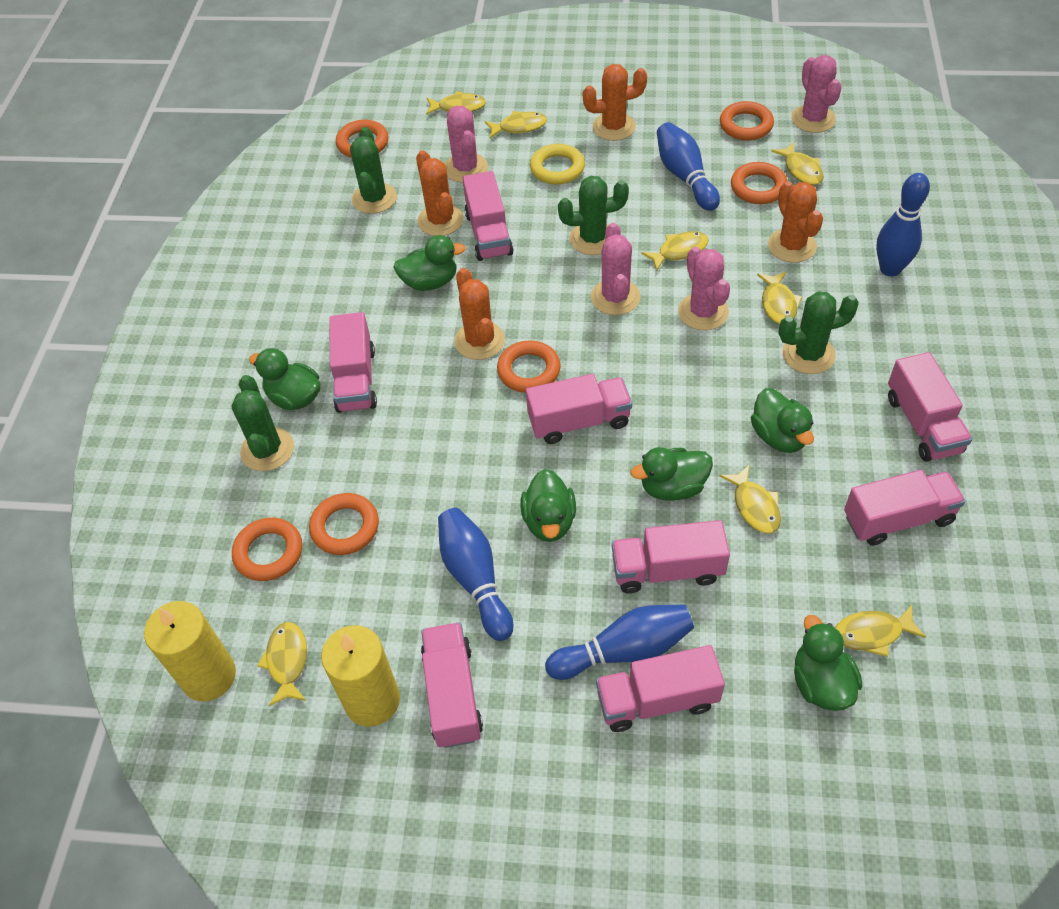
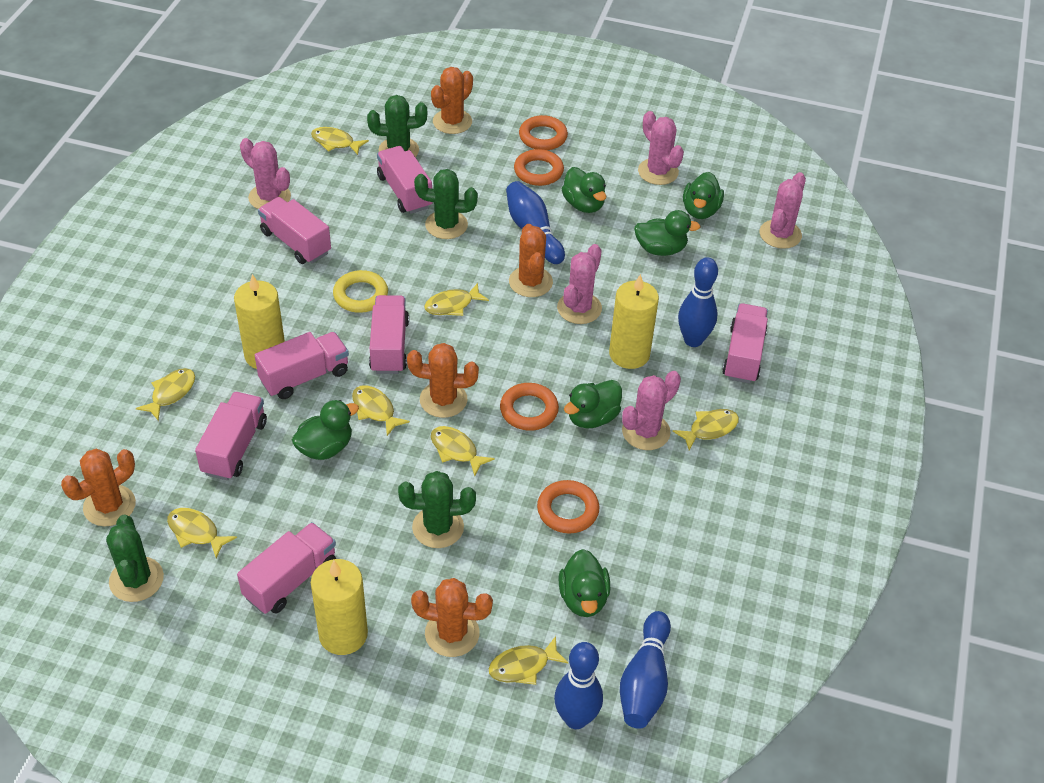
orange cactus: [416,150,463,236] [454,268,505,360] [583,64,647,141] [768,181,823,263] = 4 -> [61,449,136,526] [407,343,479,418] [411,578,493,657] [431,67,473,134] [509,224,553,297] = 5
orange ring: [232,518,302,581] [309,493,379,555] [336,120,388,158] [497,340,561,393] [720,101,774,140] [731,162,788,204] = 6 -> [500,383,559,431] [514,149,564,186] [519,115,568,150] [537,480,599,534] = 4
pink cactus: [445,106,488,183] [591,223,640,315] [678,247,730,330] [791,55,842,133] = 4 -> [240,138,291,209] [557,244,602,324] [622,371,681,450] [638,111,684,185] [760,172,806,249] = 5
pink truck: [329,312,377,413] [421,622,483,748] [462,171,514,261] [526,374,632,444] [596,645,725,732] [612,520,730,593] [844,470,966,546] [888,352,972,461] = 8 -> [195,392,267,480] [237,522,336,614] [255,332,349,399] [258,197,331,264] [369,295,409,374] [377,146,433,214] [722,303,768,383] = 7
yellow candle: [144,601,236,701] [321,625,400,727] = 2 -> [234,274,285,369] [311,559,368,655] [609,274,659,369] = 3

